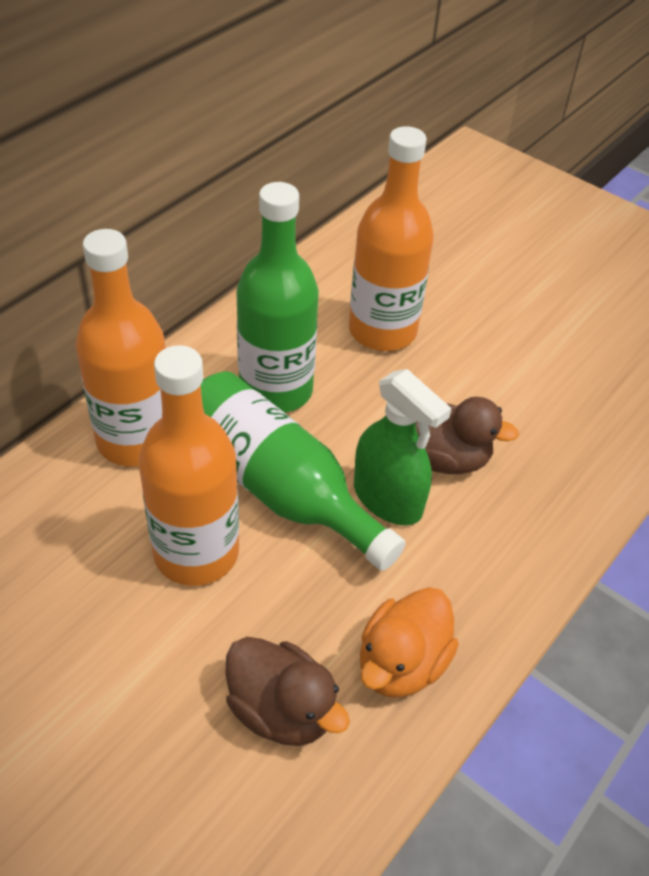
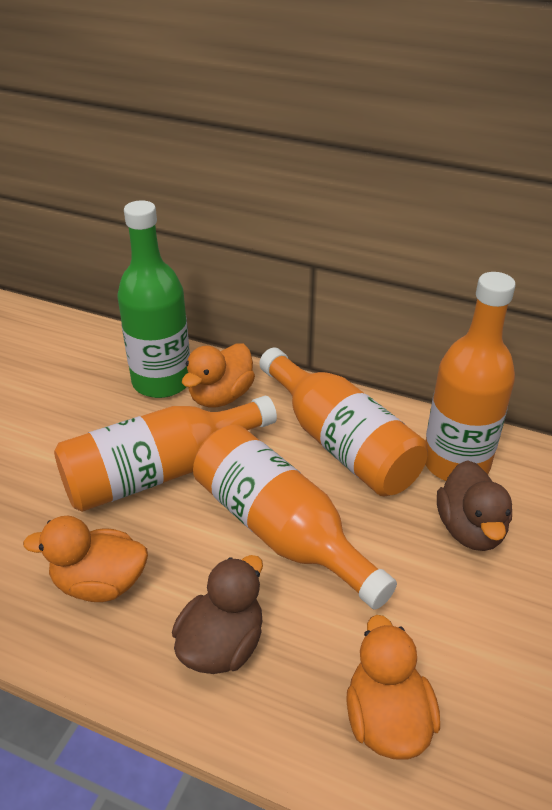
green bottle: [201,371,406,571] [237,182,319,413] = 2 -> [118,200,190,398] = 1
green spray bottle: [354,369,452,525] = 1 -> none = 0
orange bottle: [76,229,165,466] [138,345,239,586] [349,126,434,351] = 3 -> [54,396,277,512] [193,425,397,609] [259,348,427,496] [425,272,516,481] = 4
orange duck: [360,587,459,698] = 1 -> [23,516,148,602] [182,343,255,407] [346,615,440,760] = 3

